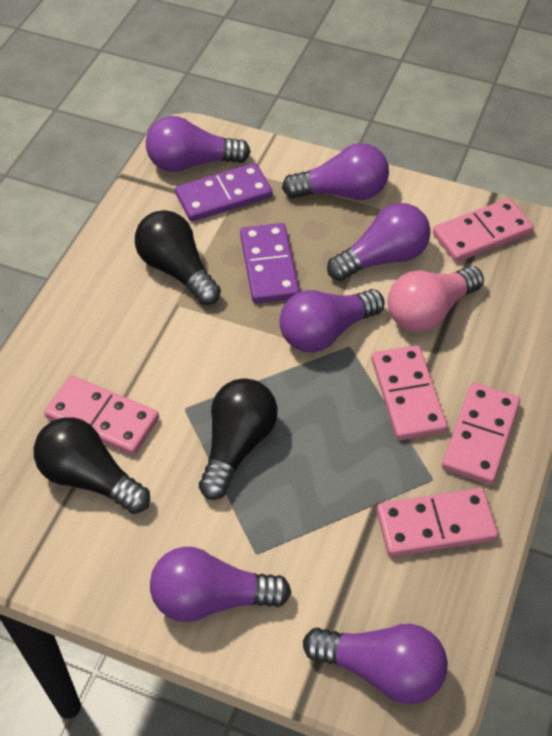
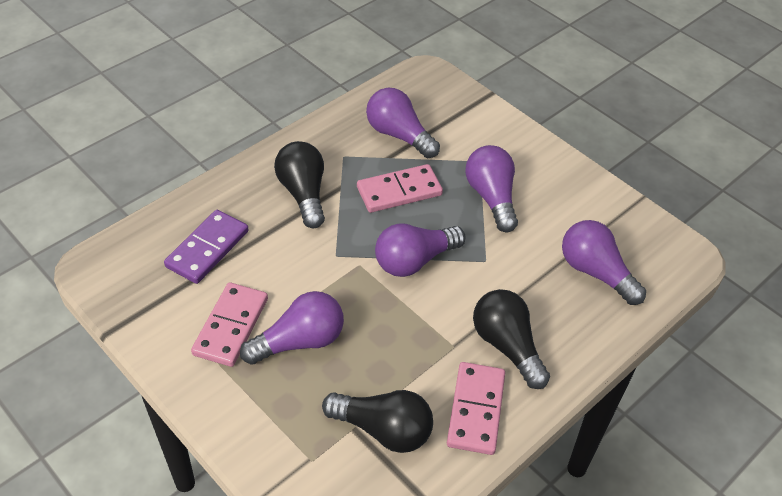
pink domino: [44,375,159,455] [372,345,447,440] [377,488,498,557] [433,198,534,262] [442,383,520,485] = 5 -> [191,282,268,367] [357,164,443,213] [447,362,505,455] = 3
pink light bulb: [388,266,484,332] = 1 -> none = 0
purple domino: [175,163,273,222] [240,223,300,303] = 2 -> [164,210,248,284] = 1
purple light bulb: [146,116,251,172] [150,547,291,622] [279,289,385,353] [282,143,389,200] [303,624,448,704] [327,203,431,281] = 6 -> [240,291,344,365] [366,88,440,158] [375,223,466,277] [465,145,518,233] [562,220,646,305] = 5

